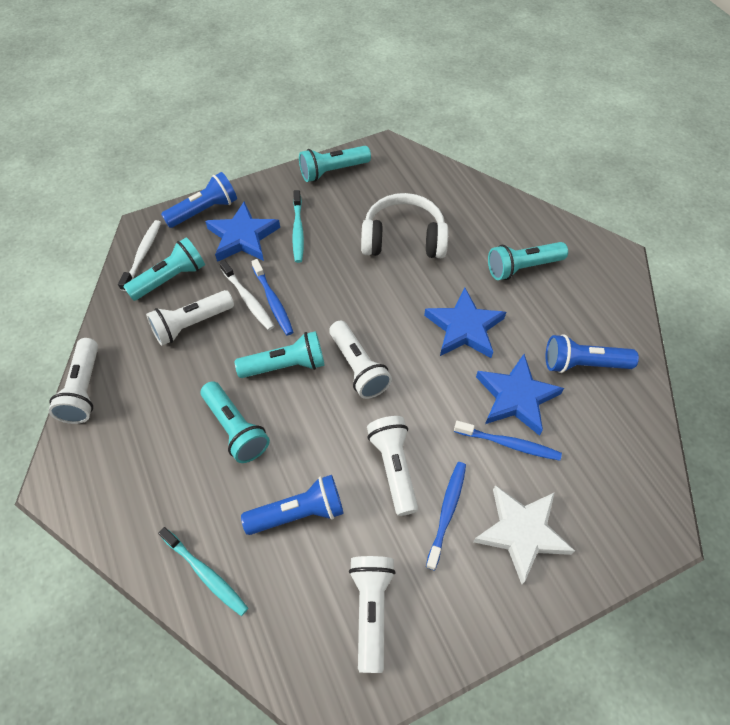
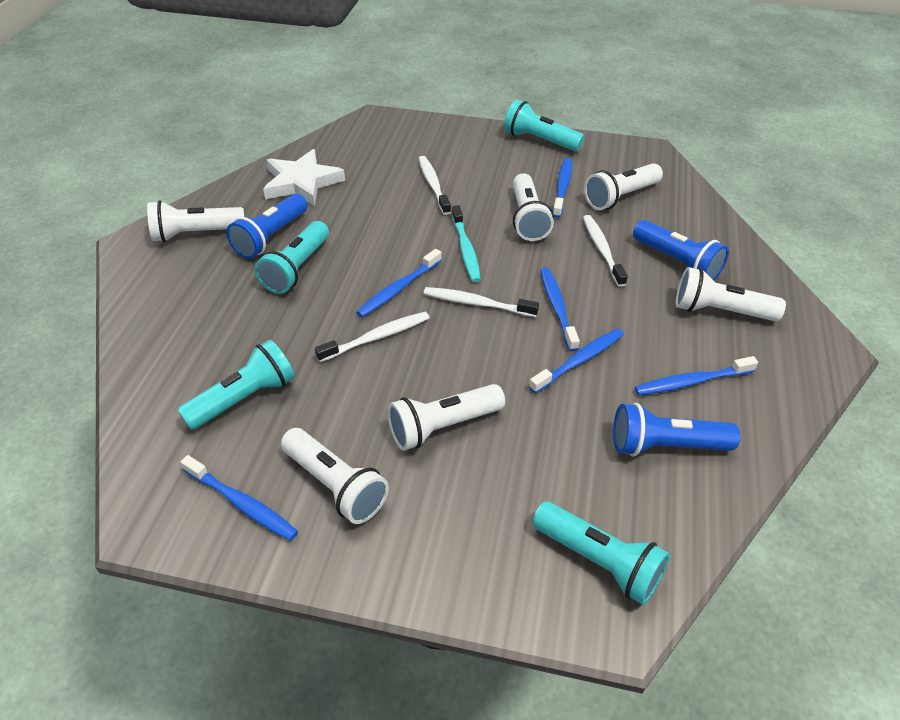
blue star: [205,202,280,262] [424,288,506,358] [476,354,564,436] = 3 -> none = 0
blue toothbrush: [251,259,293,335] [426,462,466,570] [454,421,562,461] = 3 -> [180,455,298,541] [356,249,442,317] [529,329,624,393] [540,267,580,351] [553,158,572,218] [635,356,758,395] = 6
turquoise flashlight: [123,237,205,301] [201,381,270,463] [235,331,325,378] [299,146,371,182] [488,242,568,280] = 5 -> [178,339,295,430] [254,221,329,294] [504,100,584,151] [532,501,670,605] = 4
turquoise toothbrush: [158,527,248,616] [292,190,304,263] = 2 -> [452,205,481,282] = 1
white flashlight: [49,338,98,424] [146,290,234,346] [329,321,392,399] [349,556,396,673] [367,416,418,516] = 5 -> [147,200,244,242] [281,428,389,524] [387,384,505,451] [513,173,554,241] [584,163,663,210] [676,267,786,321] = 6
white headphones: [361,193,448,258] = 1 -> none = 0
white toothbrush: [118,220,161,291] [219,260,275,330] = 2 -> [315,312,429,362] [418,156,451,215] [424,287,539,317] [583,215,628,287] = 4

